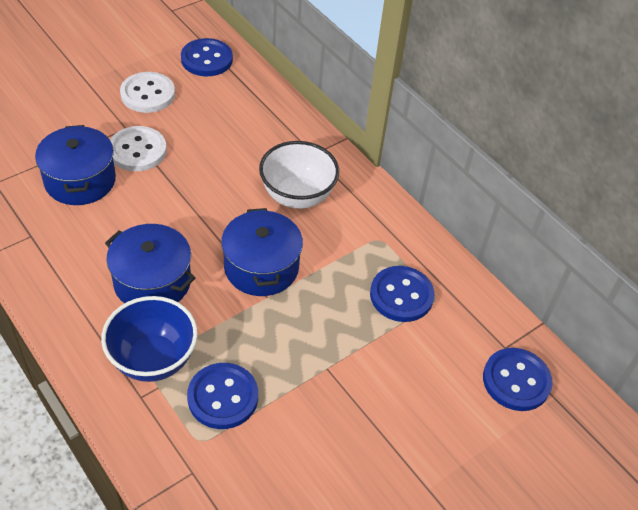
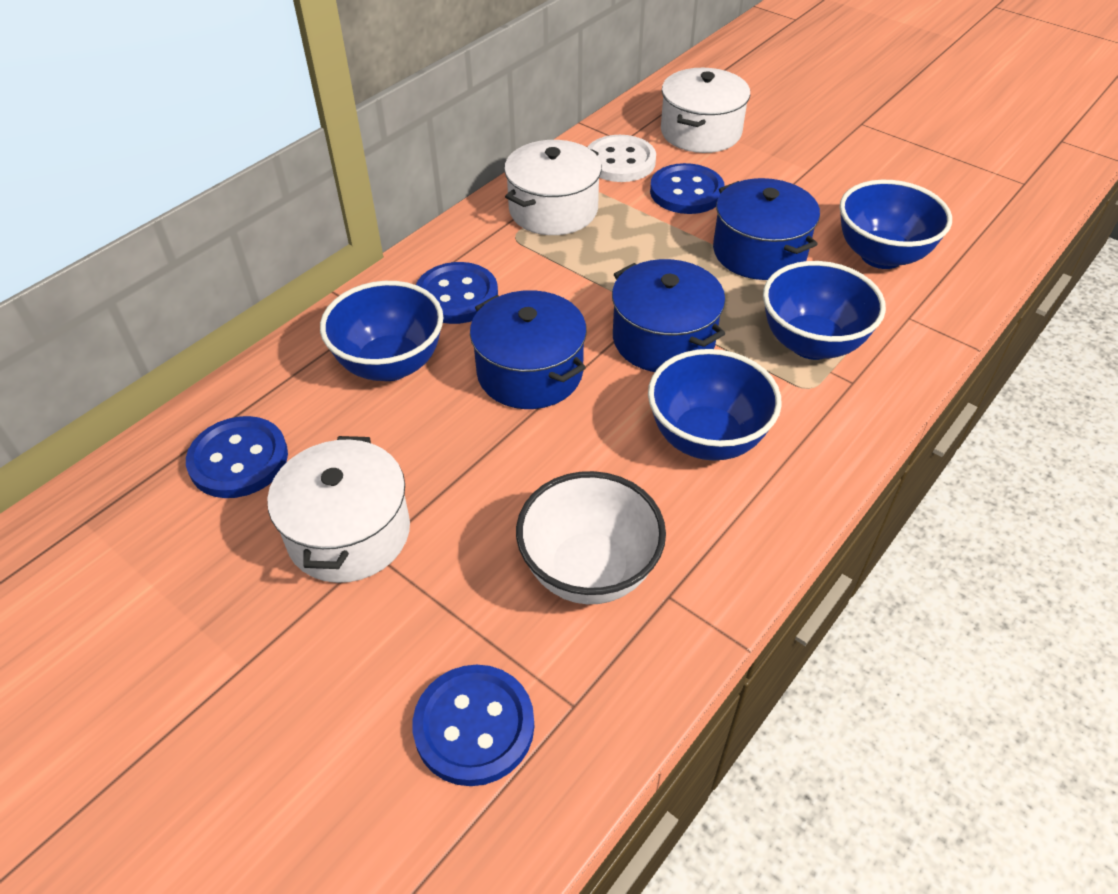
blue bowl: [101,296,198,382] = 1 -> [320,281,443,381] [648,349,782,461] [763,261,886,360] [840,180,952,269] = 4
white button: [110,126,167,171] [120,72,175,113] = 2 -> [587,135,656,182] = 1
white pot: none = 0 -> [267,436,410,583] [504,140,602,235] [661,68,750,153] = 3

